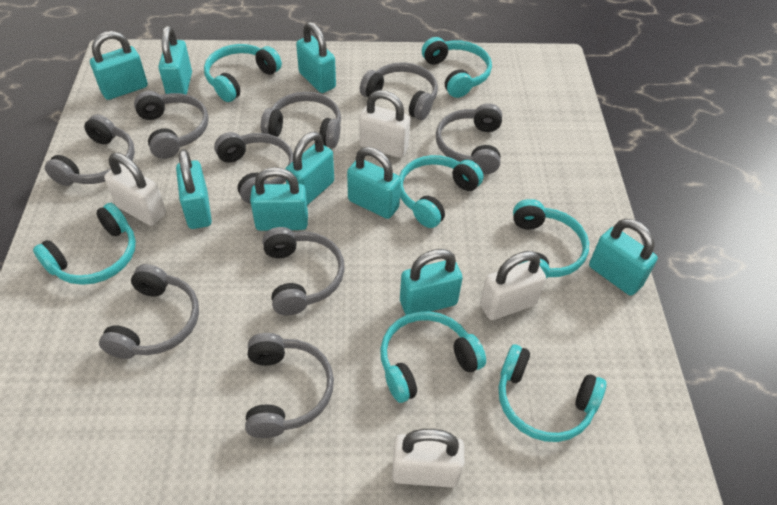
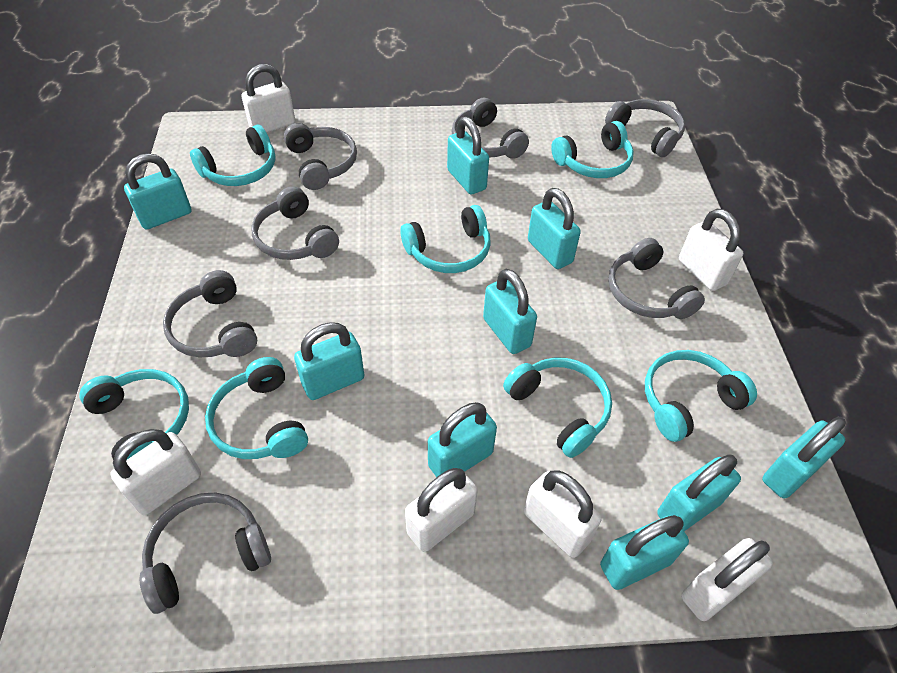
grey headphones: [45,114,135,186] [99,264,199,359] [134,91,209,159] [214,132,293,204] [245,333,334,438] [261,92,341,148] [262,227,345,316] [360,62,438,120] [436,103,502,174] = 9 -> [140,493,271,614] [163,270,257,357] [251,186,339,260] [284,123,357,190] [451,98,529,159] [605,99,685,157] [608,238,705,319] = 7
white padlock: [104,153,166,226] [360,90,410,158] [392,429,464,487] [480,251,546,320] = 4 -> [110,429,201,515] [241,64,295,133] [405,468,478,552] [524,471,602,558] [679,209,743,291] [681,538,773,621] = 6

